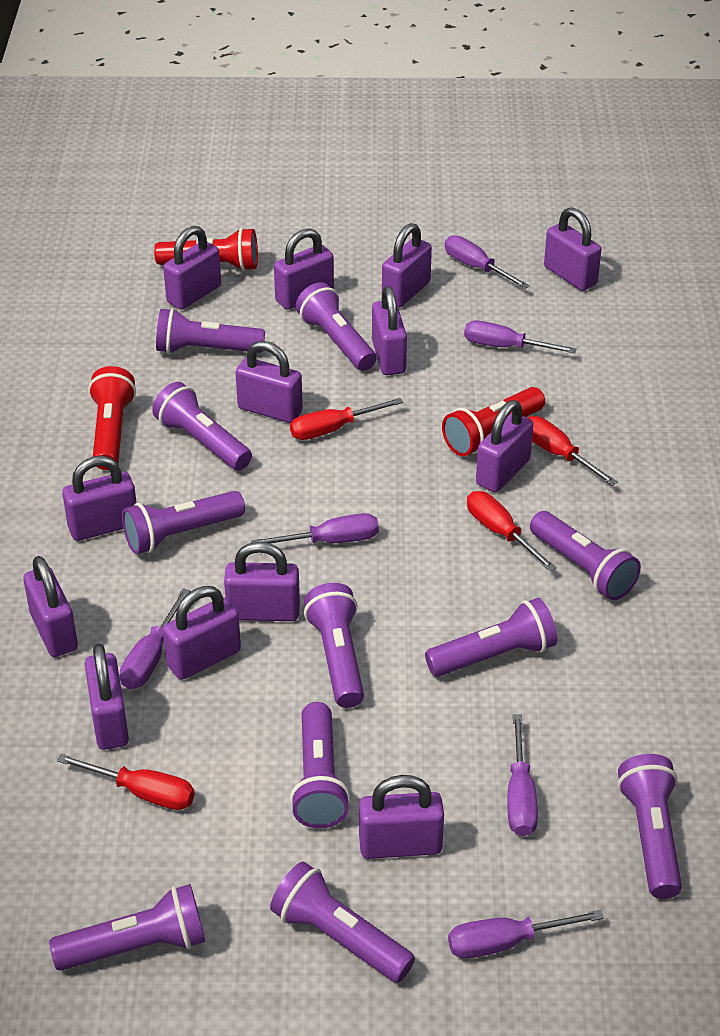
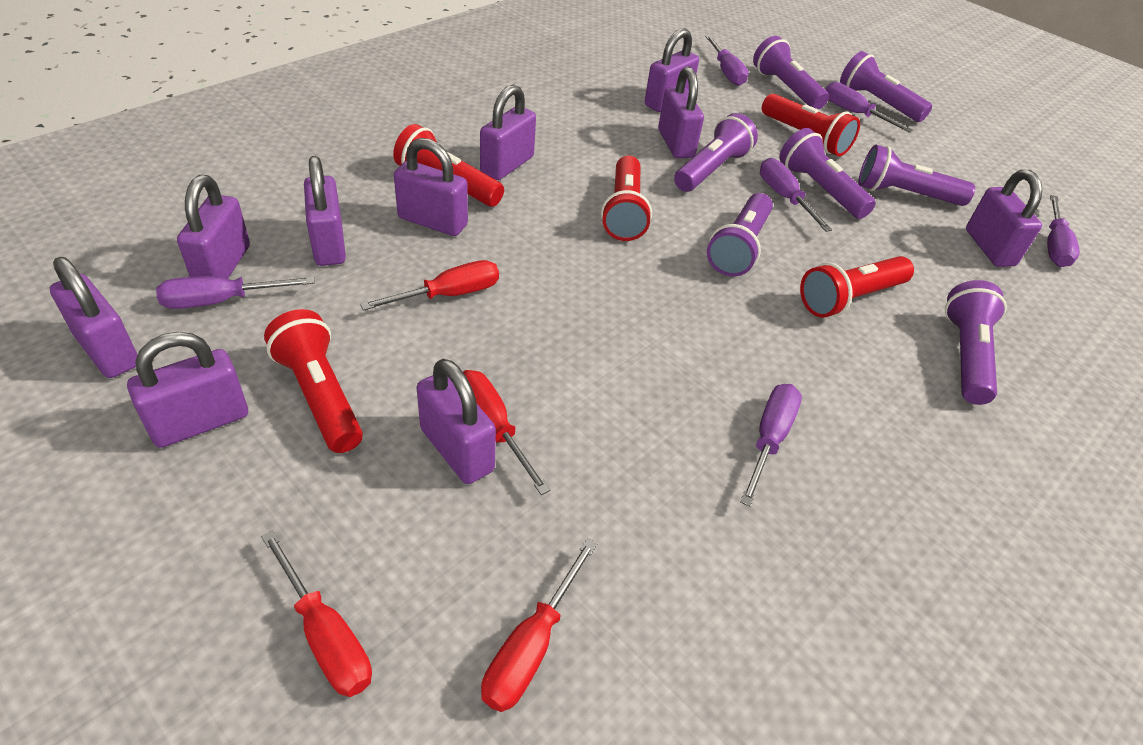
purple flashlight: [49,884,205,971] [122,491,245,554] [152,382,252,471] [156,308,265,354] [270,862,415,983] [290,702,350,829] [296,282,376,371] [304,583,364,708] [425,598,557,677] [530,511,641,600] [618,754,682,899] = 11 -> [674,113,758,192] [707,193,773,277] [753,36,829,110] [779,128,876,219] [840,51,932,122] [858,145,975,206] [945,280,1007,405] = 7
purple padlock: [23,556,78,657] [62,456,137,541] [85,643,129,750] [163,226,221,310] [163,586,241,680] [224,542,300,621] [235,341,303,423] [274,228,334,310] [359,775,444,859] [372,286,407,375] [382,223,432,308] [476,400,533,492] [544,207,601,291] = 13 -> [50,257,138,378] [127,332,248,448] [177,175,250,279] [304,156,346,266] [394,138,468,236] [417,359,496,484] [480,85,536,180] [645,28,699,112] [658,67,704,158] [966,170,1043,267] = 10
red flashlight: [88,366,136,470] [154,228,258,271] [442,387,545,456] = 3 -> [264,309,363,453] [393,124,504,207] [601,156,652,241] [762,94,860,156] [800,256,914,318] = 5

